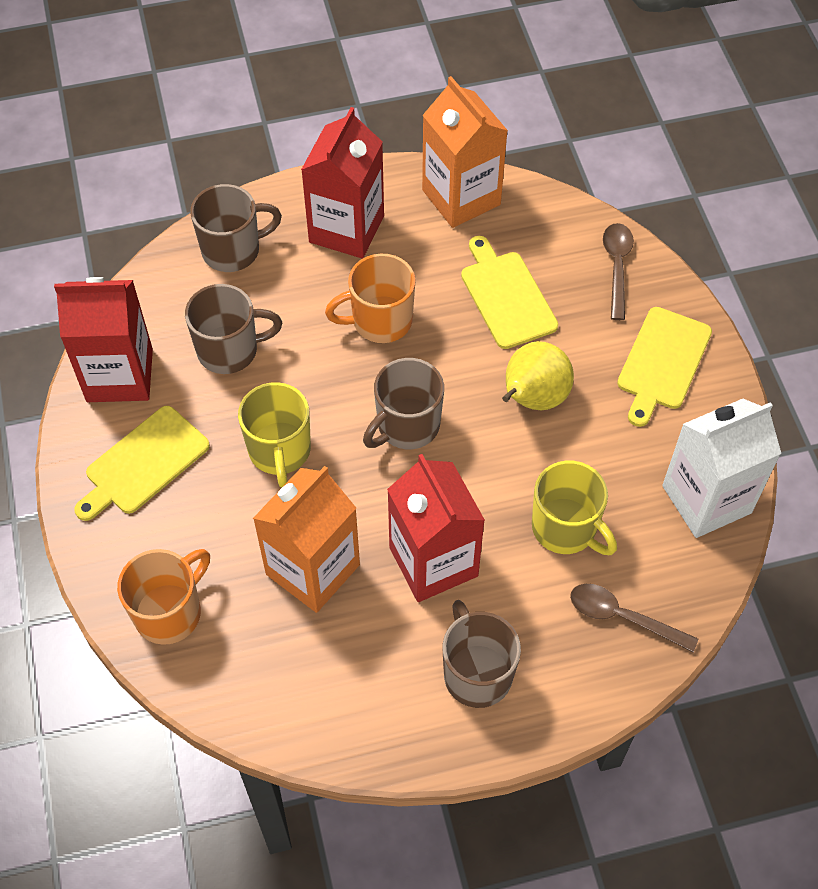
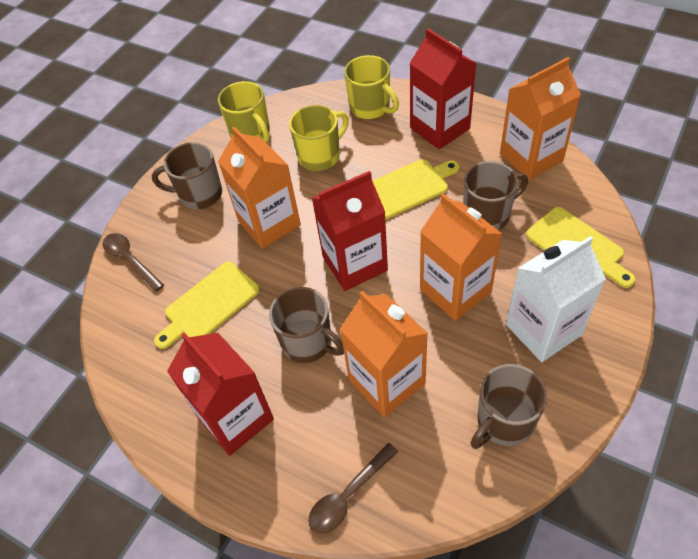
orange carton: [253,466,360,613] [422,76,508,228] = 2 -> [218,126,301,249] [339,291,428,418] [420,194,502,321] [500,57,581,180] = 4
orange mug: [117,549,210,645] [325,254,416,343] = 2 -> none = 0
yellow mug: [238,382,311,488] [532,461,617,555] = 2 -> [218,81,270,142] [289,105,349,171] [344,55,399,119] = 3
yellow pear: [502,341,574,410] = 1 -> none = 0

